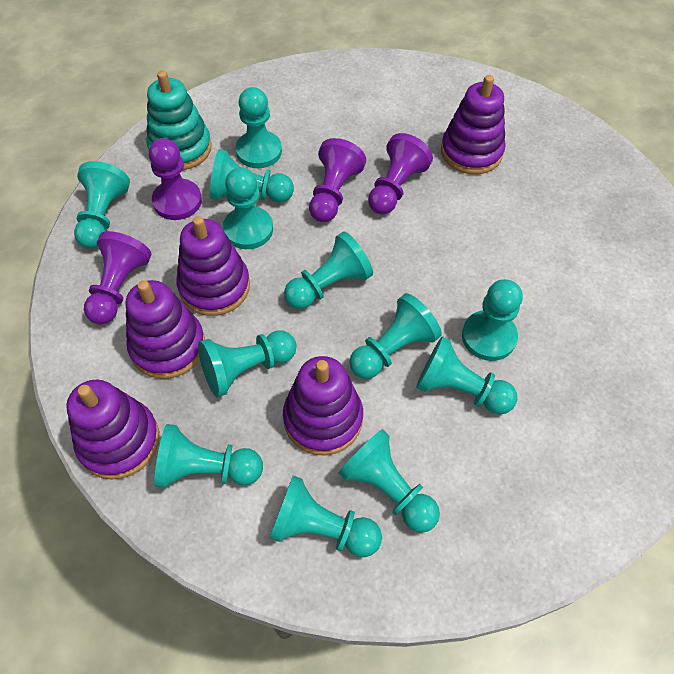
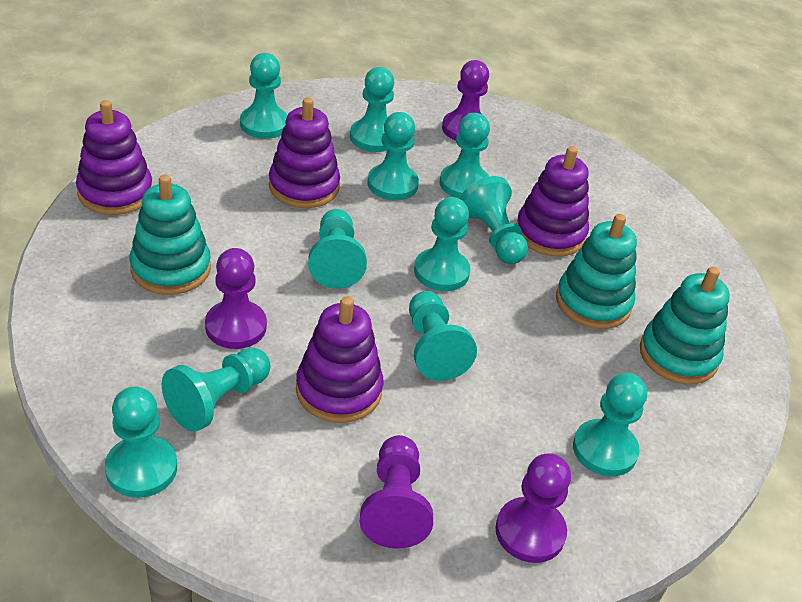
purple stacking toy: [66,380,159,480] [125,280,205,379] [177,216,250,316] [283,356,363,456] [441,75,506,174] = 5 -> [76,100,153,215] [269,97,340,208] [296,297,384,423] [516,146,589,257] = 4
turquoise pawn: [74,161,130,249] [154,424,263,488] [198,331,297,397] [210,149,294,203] [223,167,273,249] [235,87,282,168] [270,475,382,557] [284,231,373,309] [338,429,440,533] [349,293,442,379] [416,336,517,414] [462,279,523,361] = 12 -> [105,386,177,498] [162,347,270,432] [240,53,287,139] [308,209,367,289] [350,67,394,152] [367,112,419,200] [409,291,477,381] [414,197,471,291] [440,113,490,199] [460,176,528,264] [573,373,647,476] = 11
turquoise stacking toy: [146,71,212,170] = 1 -> [130,175,211,295] [556,214,637,329] [640,267,730,385] = 3

